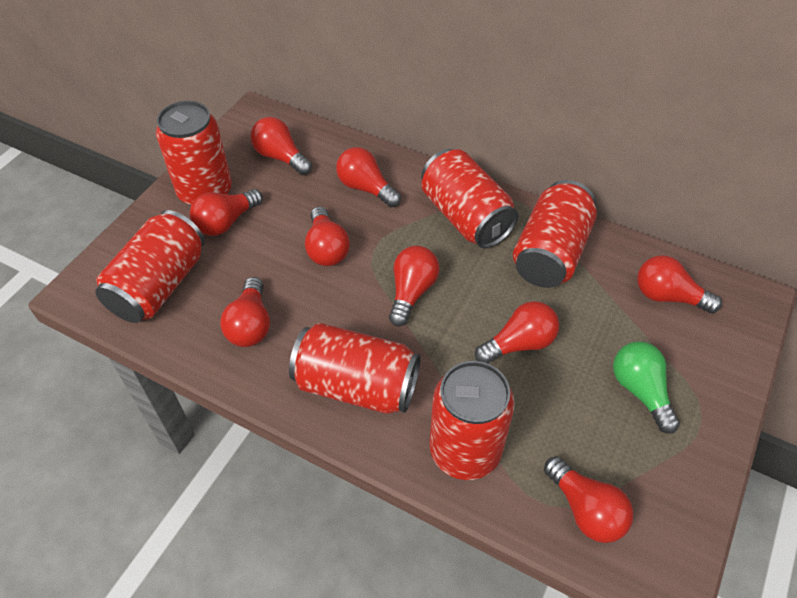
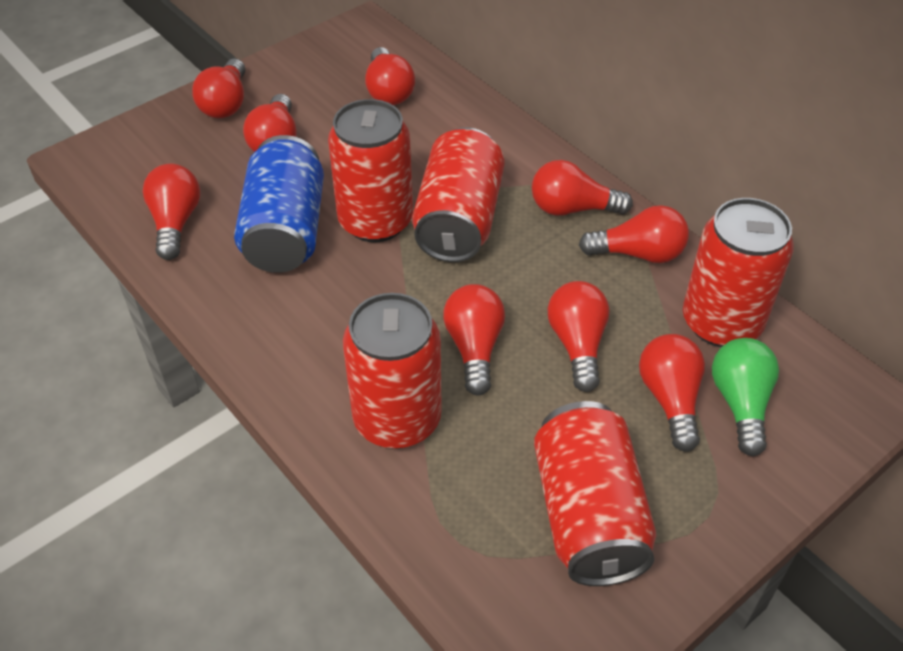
blue can: none = 0 -> [234,135,324,273] = 1
red can: [95,210,205,323] [156,101,232,205] [289,323,421,414] [421,149,519,248] [429,361,515,480] [513,180,597,288] = 6 -> [328,99,413,242] [343,293,442,449] [412,127,505,262] [534,401,656,586] [683,198,794,347] = 5

